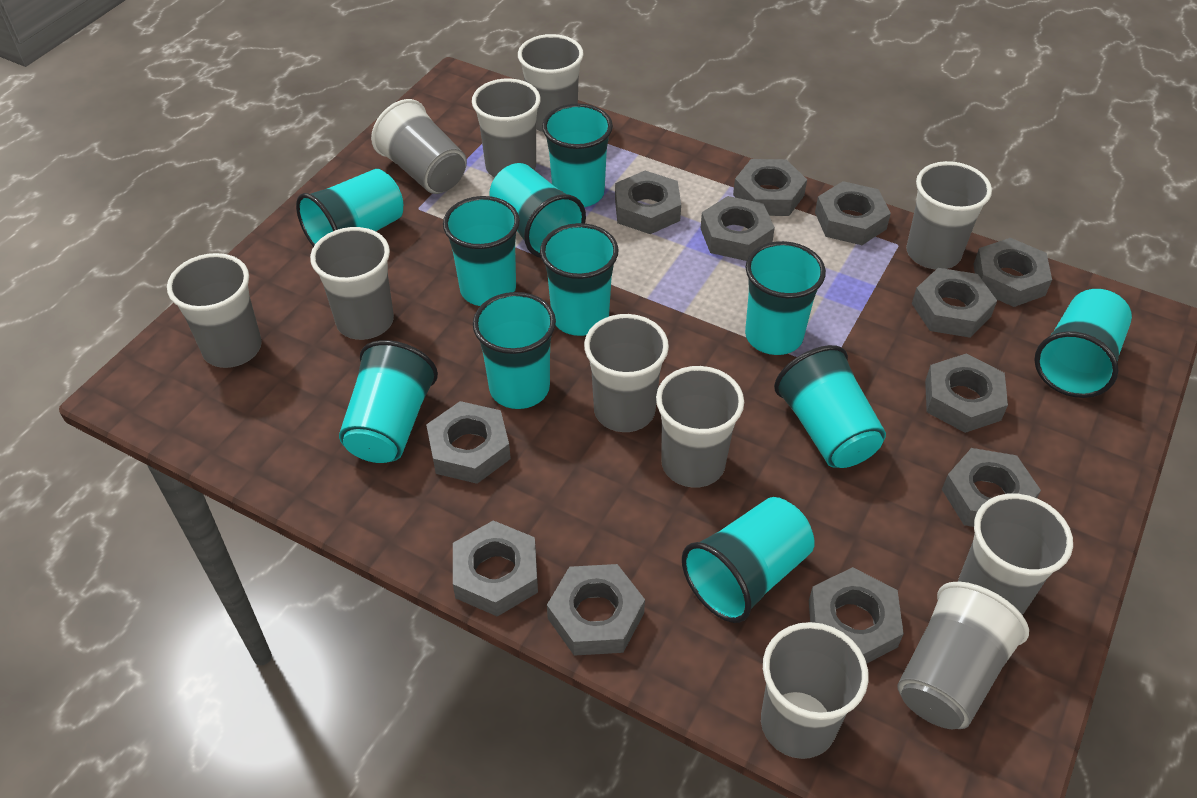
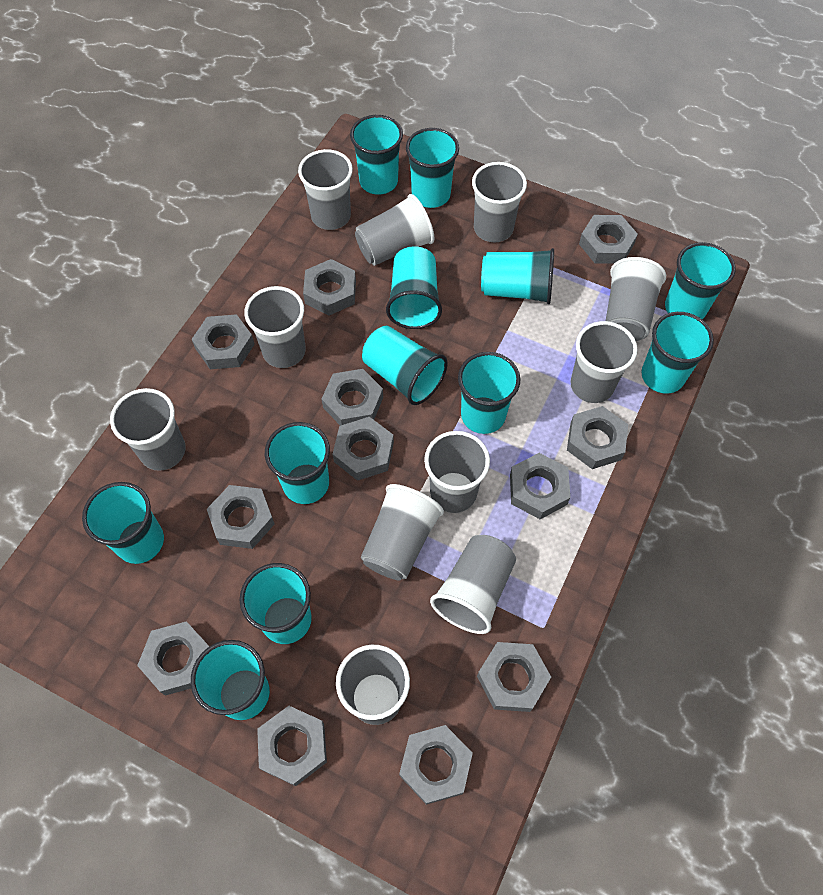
turquoise cup: [296,169,403,247] [339,340,438,463] [443,196,520,306] [473,292,556,409] [489,163,586,258] [540,223,619,336] [542,103,613,207] [682,497,815,623] [745,241,826,355] [774,345,886,468] [1034,289,1132,398] = 11 -> [82,482,164,564] [191,640,270,720] [240,563,312,644] [265,422,330,504] [350,115,403,195] [362,326,448,405] [386,246,442,329] [406,128,459,208] [458,352,520,434] [481,248,554,304] [641,312,714,394] [665,242,736,319] = 12

